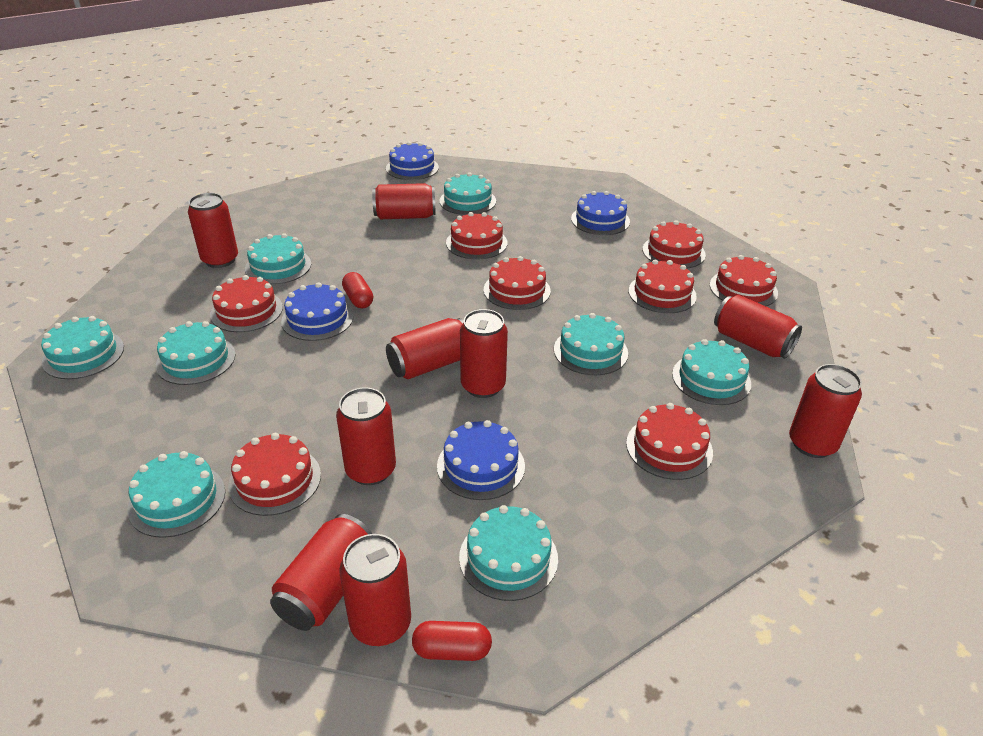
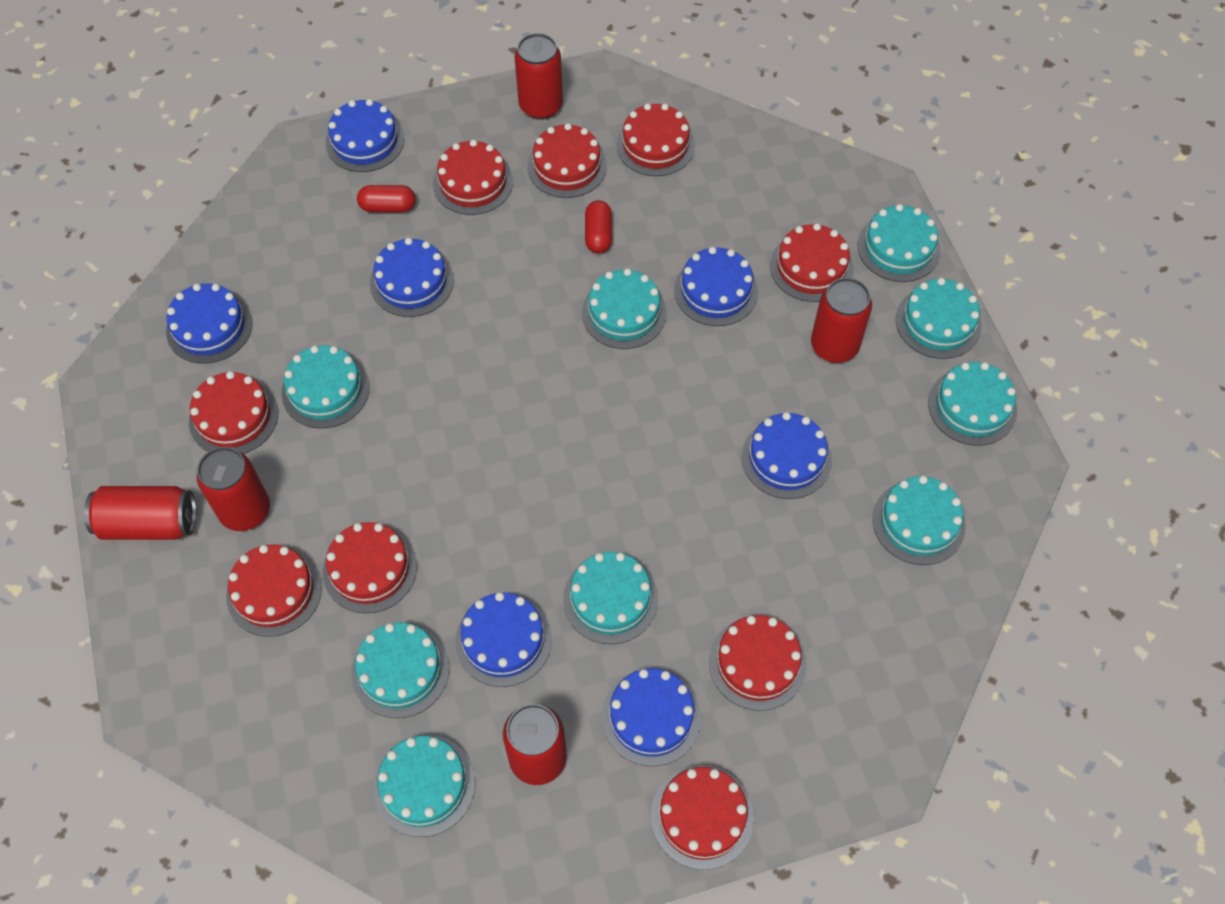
blue cake: [281,282,354,341] [386,142,439,180] [437,420,525,500] [571,191,630,235] = 4 -> [166,283,253,364] [326,99,405,172] [370,238,454,317] [455,592,552,687] [602,668,701,766] [674,247,758,326] [742,412,832,499] = 7
red cake: [210,275,283,332] [228,433,321,516] [446,212,508,259] [484,256,551,310] [626,403,713,480] [629,260,697,313] [642,220,706,269] [710,255,778,306] = 8 -> [189,371,278,454] [226,545,322,637] [323,522,417,613] [433,140,513,215] [527,123,607,198] [616,103,695,176] [651,765,754,870] [709,615,806,711] [770,223,853,302] = 9
red can: [188,193,238,268] [270,514,372,631] [336,388,396,485] [339,534,411,646] [372,183,436,219] [386,318,464,379] [460,309,508,398] [714,295,802,359] [789,364,862,458] = 9 -> [84,486,196,540] [197,447,270,531] [503,704,567,785] [515,33,563,120] [811,278,872,363] = 5
turquoise cake: [41,316,124,379] [128,451,225,538] [156,321,236,385] [245,233,311,284] [440,172,496,215] [459,505,558,601] [554,313,628,375] [672,339,751,405] = 8 -> [282,345,370,429] [351,622,449,718] [373,735,475,837] [563,552,658,644] [582,268,666,349] [857,204,940,282] [872,476,966,565] [896,278,982,359] [928,362,1017,446] = 9

